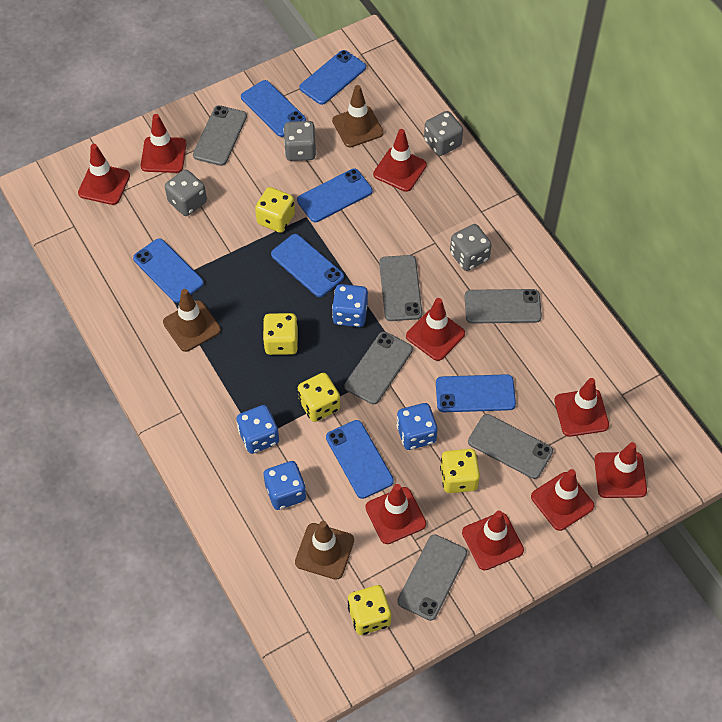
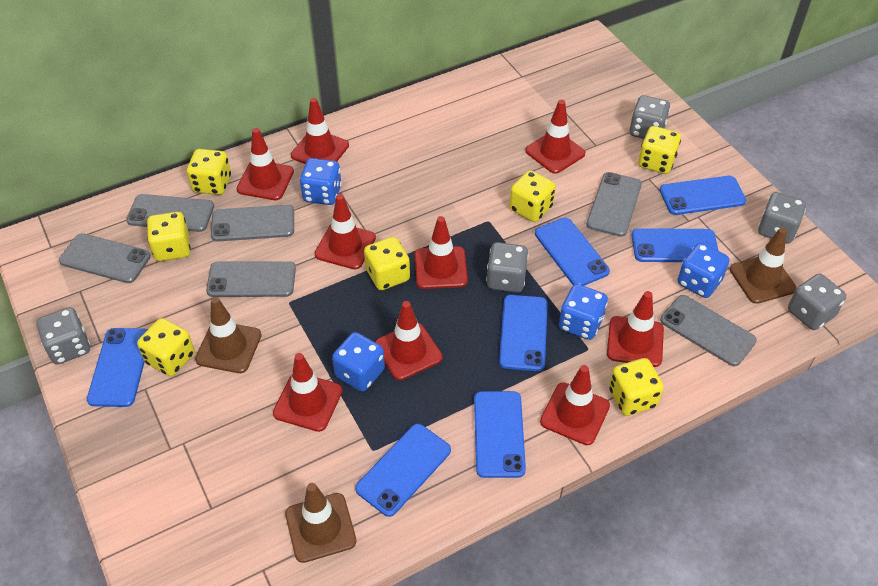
grey dice: [165,169,207,216] [283,121,316,161] [424,111,463,156] [450,224,492,271] = 4 -> [36,307,90,365] [486,242,528,292] [630,95,670,139] [758,192,806,244] [788,274,846,330] = 5
yellow dice: [255,187,295,233] [263,313,298,355] [298,373,340,422] [348,585,391,635] [440,449,480,493] = 5 -> [137,318,195,376] [147,212,191,261] [187,149,231,195] [364,237,410,290] [509,170,556,222] [609,358,664,416] [638,126,681,174] = 7

